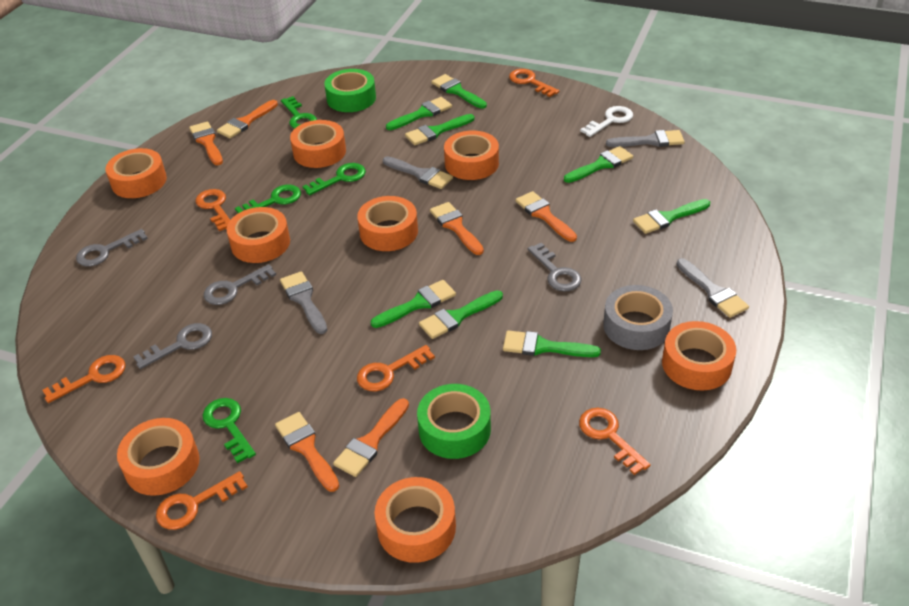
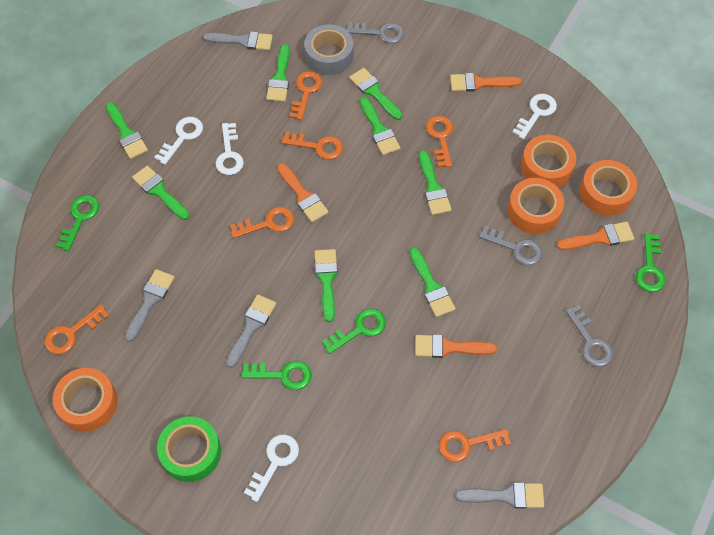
green tape: [324,69,376,112] [417,384,491,459] = 2 -> [157,416,221,482] = 1
grey key: [76,229,148,267] [133,323,212,369] [204,264,276,305] [528,242,582,291] = 4 -> [346,22,404,44] [479,225,543,265] [566,305,613,367] = 3
orange brush: [189,121,223,165] [217,100,278,138] [275,412,339,492] [333,398,409,477] [430,202,484,255] [515,191,577,242] = 6 -> [278,163,329,222] [415,334,497,358] [450,73,522,92] [557,222,634,250] = 4
orange tape: [105,148,167,198] [117,418,200,496] [227,207,290,263] [290,120,346,168] [357,196,418,251] [375,477,456,563] [444,130,499,180] [662,321,736,391] = 8 -> [53,368,118,432] [508,178,564,234] [521,135,576,188] [579,160,637,216] = 4
white key: [580,106,633,137] = 1 -> [154,117,203,165] [216,123,244,175] [244,435,299,502] [512,94,557,139] = 4

